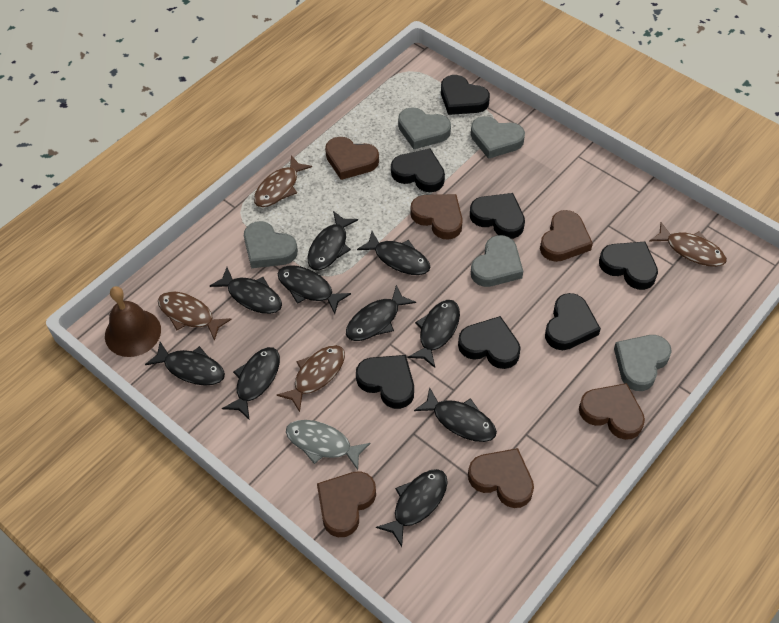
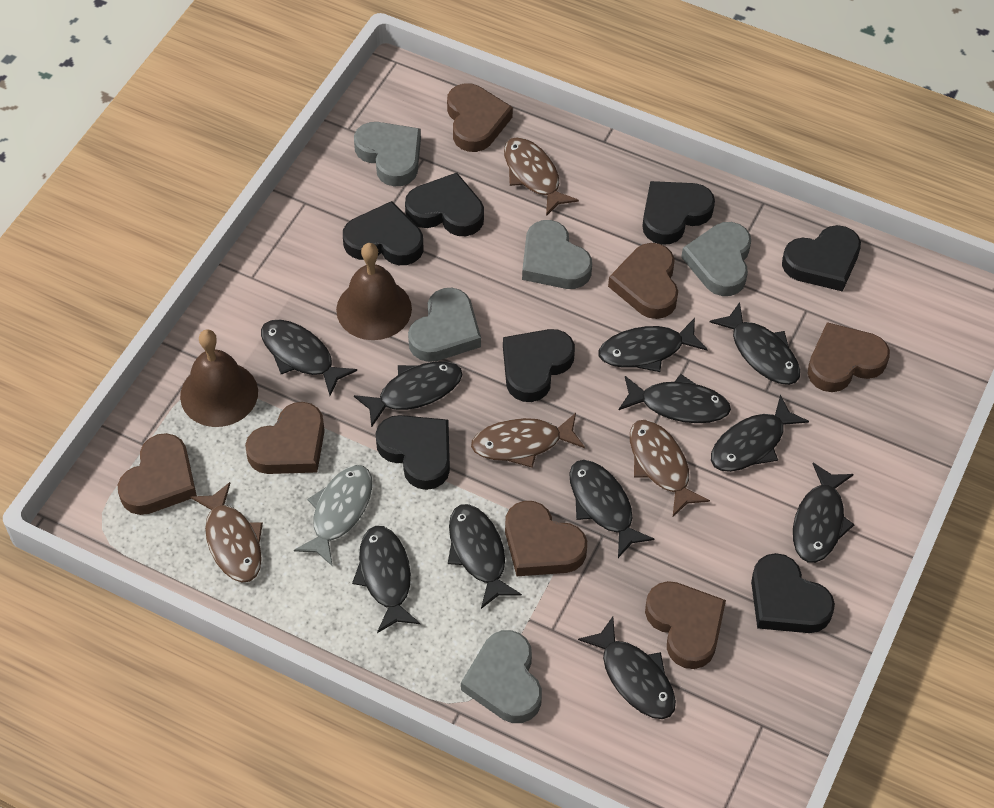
black fish: [145,342,225,385] [210,267,282,314] [222,347,280,419] [278,265,351,314] [308,211,358,270] [346,285,416,341] [357,231,430,275] [376,469,448,547] [408,300,460,368] [414,387,497,442] = 10 -> [261,320,357,396] [352,526,420,633] [354,361,462,428] [448,504,522,609] [569,460,654,558] [578,617,676,719] [599,318,708,372] [619,374,731,423] [710,302,800,385] [711,395,809,472] [793,463,855,563] = 11
brown bell: [105,286,161,357] = 1 -> [180,329,258,427] [336,243,412,340] = 2
brown heart: [317,471,376,537] [325,137,379,180] [410,194,463,240] [468,448,534,508] [540,210,593,262] [579,383,645,440] = 6 -> [118,433,197,515] [245,402,325,474] [447,83,513,152] [505,501,587,576] [608,243,678,319] [645,581,726,669] [808,322,890,392] = 7

